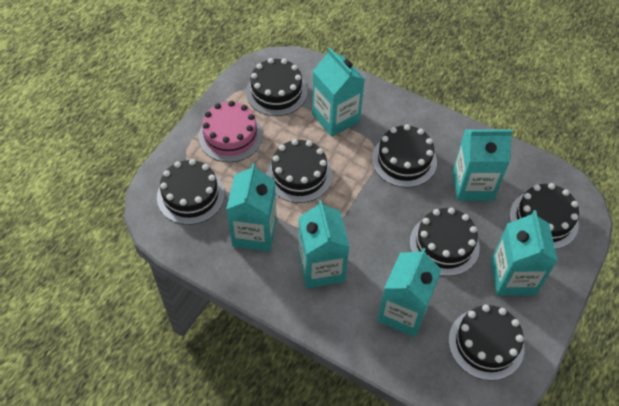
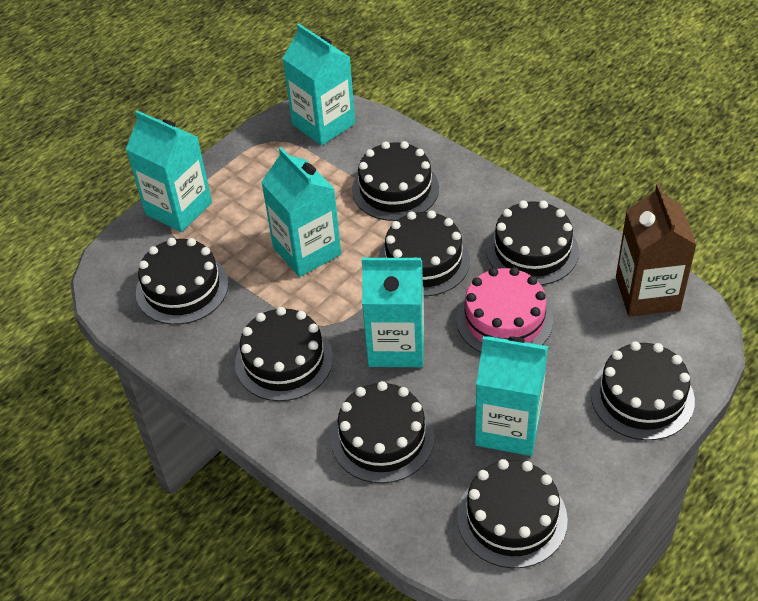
black cake: [157,159,225,225] [246,58,307,116] [266,139,333,203] [372,124,437,188] [410,208,480,276] [449,305,525,381] [509,183,579,249] = 7 -> [136,238,229,325] [235,307,333,401] [331,381,435,483] [352,141,439,221] [378,210,470,297] [457,459,568,568] [486,200,579,285] [591,341,695,440] = 8
brown carton: none = 0 -> [616,184,697,317] = 1
turquoise carton: [226,163,277,251] [299,200,350,289] [312,47,365,137] [377,248,441,337] [453,129,513,201] [491,210,558,296] = 6 -> [126,110,212,232] [261,147,341,277] [282,23,355,146] [362,258,424,367] [475,336,548,456] = 5

